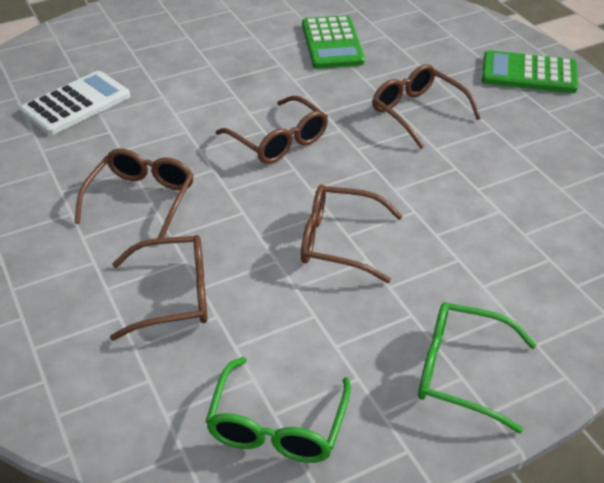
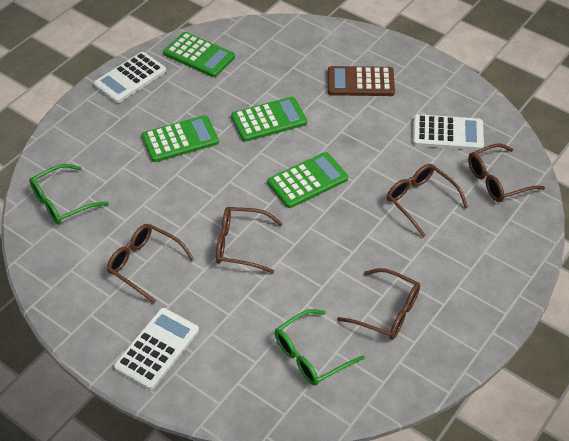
brown calculator: none = 0 -> [328,66,395,96] = 1
green calculator: [302,15,365,69] [482,50,578,93] = 2 -> [142,115,219,162] [164,32,235,77] [231,97,307,142] [268,152,348,208] = 4
white calculator: [20,71,130,135] = 1 -> [94,52,166,103] [114,308,199,390] [413,114,484,150] = 3

